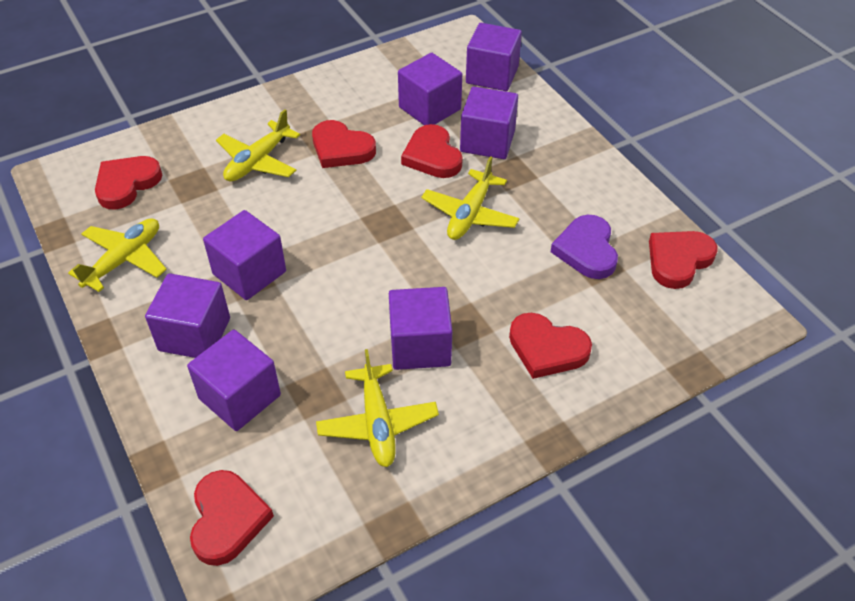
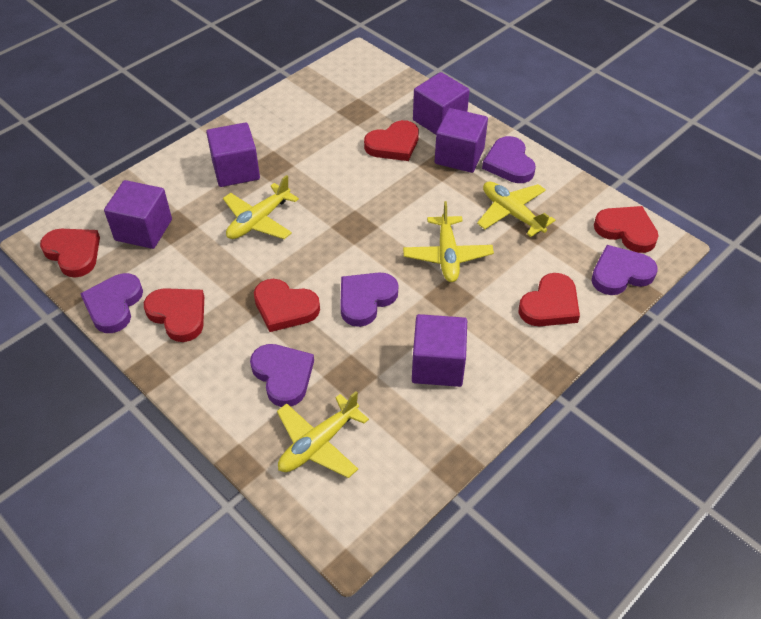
purple cube: [145,273,230,358] [187,329,281,431] [203,210,286,300] [389,287,452,370] [398,53,462,125] [460,87,518,159] [466,23,522,91] = 7 -> [104,180,172,249] [206,122,260,187] [412,314,467,387] [413,72,470,135] [435,108,488,173] = 5
purple heart: [551,215,618,279] = 1 -> [80,273,143,333] [250,344,314,407] [340,272,398,327] [482,136,536,183] [592,245,658,295] = 5

